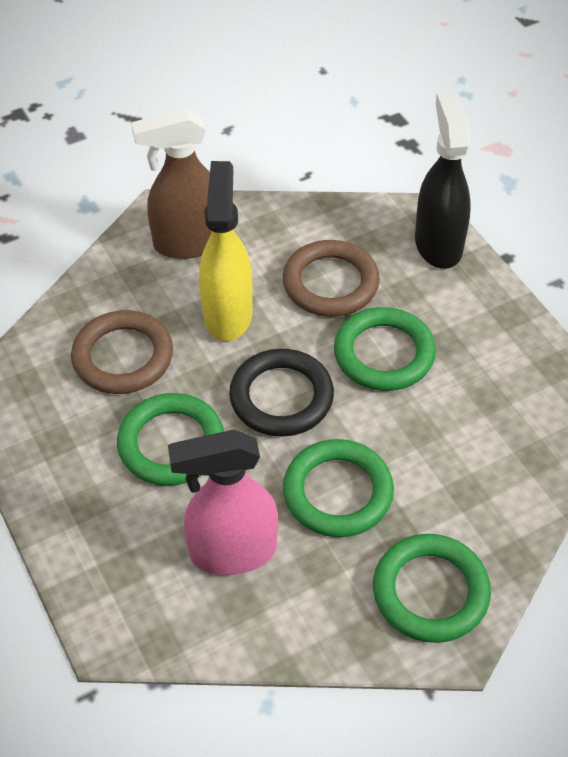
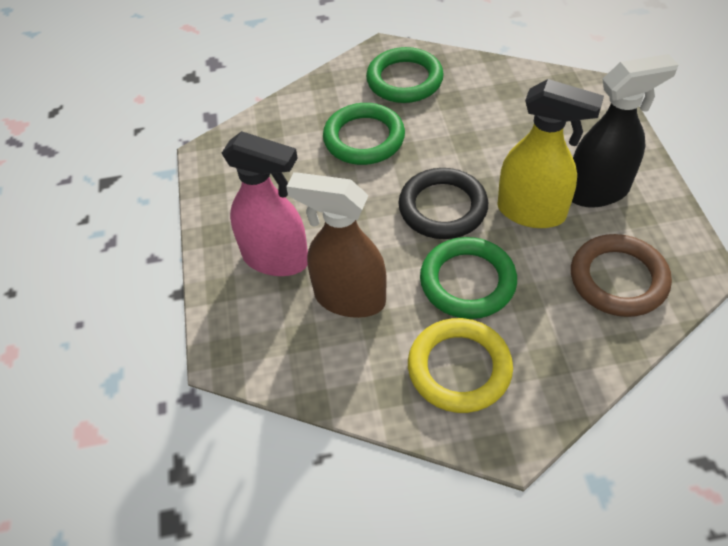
brown ring: [71,310,173,394] [283,240,380,317] = 2 -> [571,234,672,317] = 1
green ring: [117,393,224,486] [283,439,394,537] [334,307,436,391] [373,534,491,643] = 4 -> [323,103,405,165] [366,47,444,103] [420,237,517,319] = 3
yellow ring: none = 0 -> [408,318,513,413] = 1

